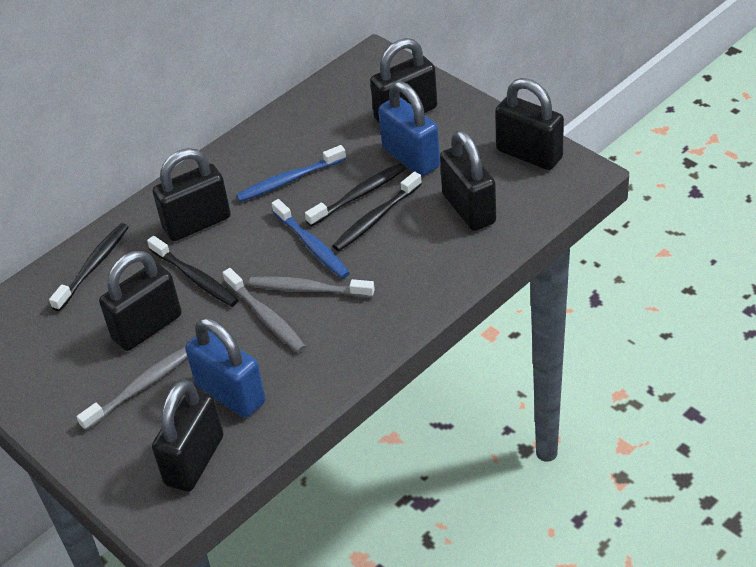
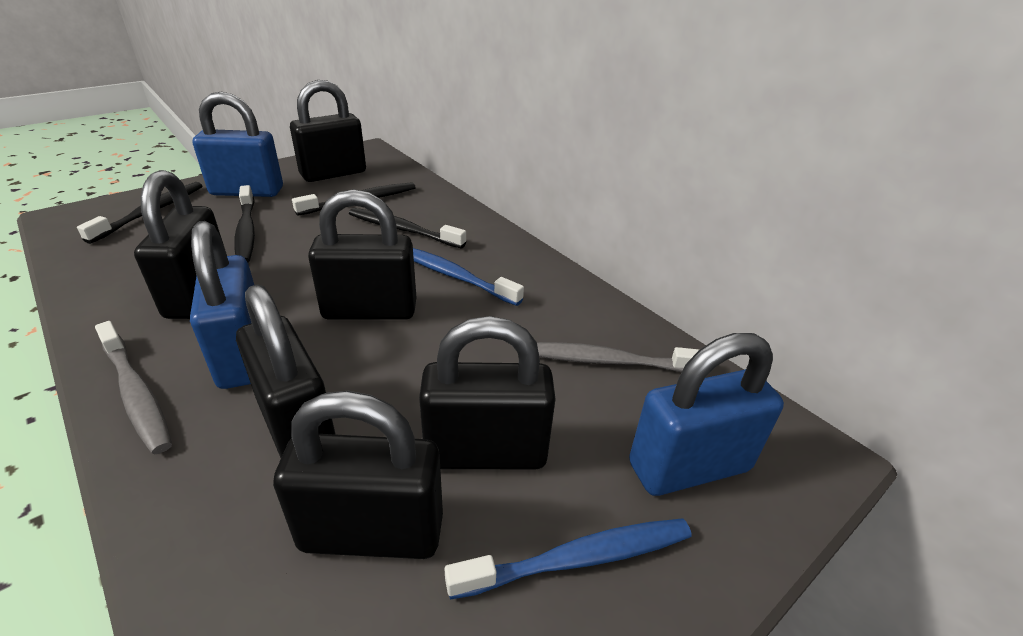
blue padlock: [185,318,266,418] [378,81,440,177] = 2 -> [190,221,254,389] [193,92,283,197] [629,333,784,496] = 3
grey toothbrush: [77,347,188,431] [223,268,306,353] [249,276,375,298] = 3 -> [95,321,172,454] [537,342,699,372] = 2

